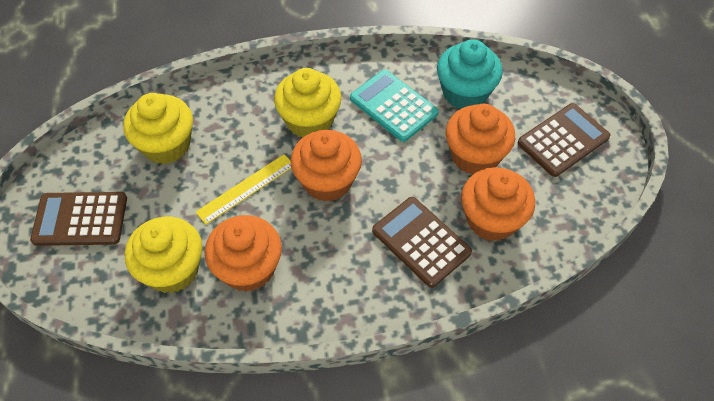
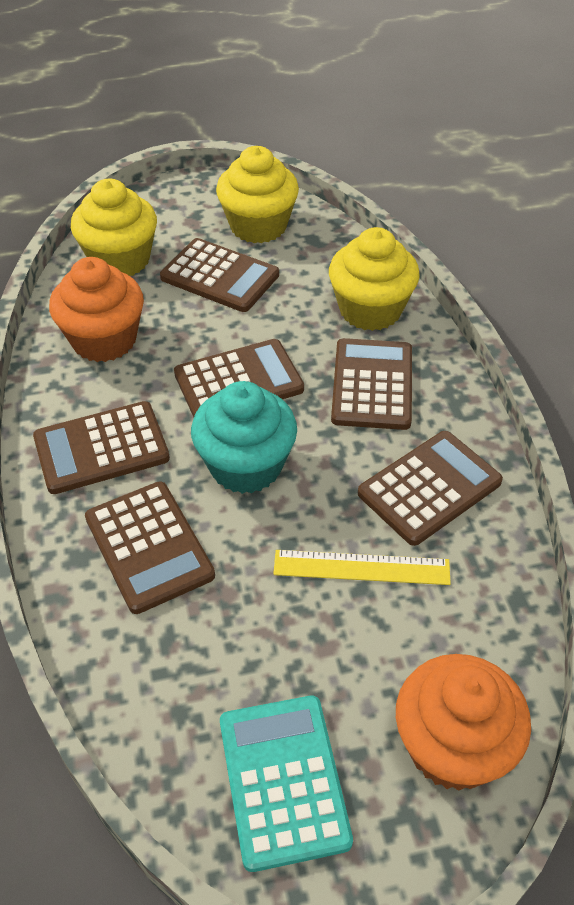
brown calculator: [30,192,127,246] [372,197,472,288] [518,103,610,177] = 3 -> [33,401,170,494] [85,481,215,614] [160,238,279,312] [174,339,304,417] [331,338,412,430] [358,431,503,546] = 6
orange cupcake: [205,215,282,292] [291,130,362,202] [446,104,515,175] [461,167,535,241] = 4 -> [49,257,144,362] [396,654,531,791] = 2

